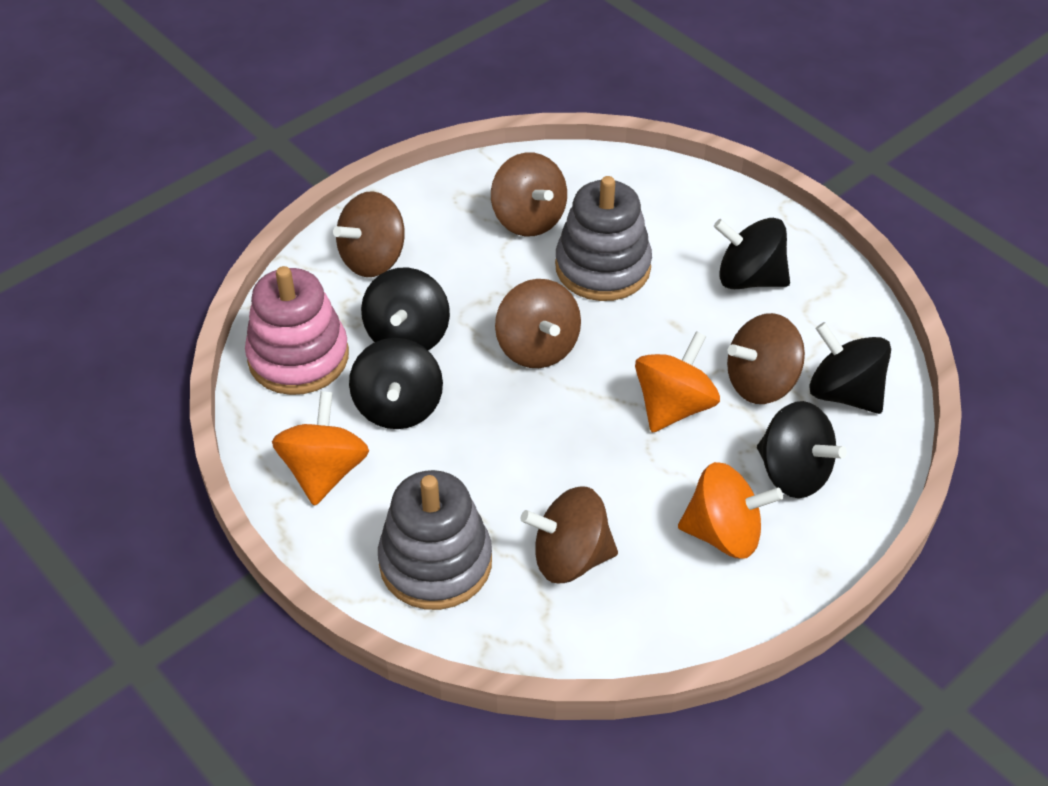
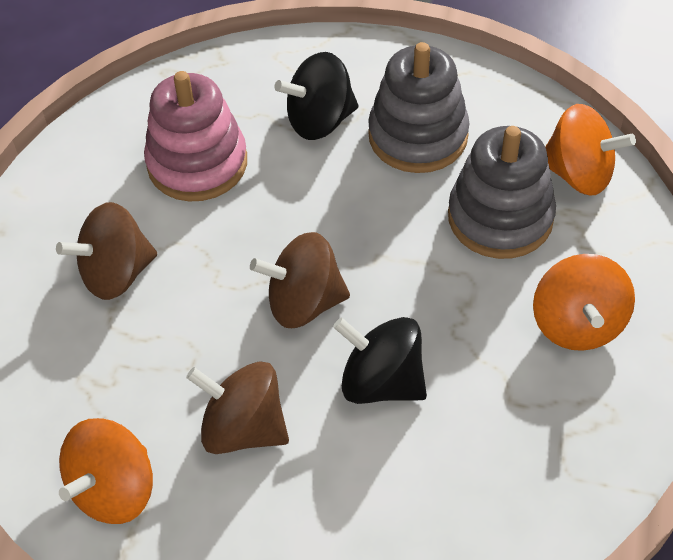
black spinning top: [349,338,443,429] [361,268,450,350] [714,218,790,289] [757,401,847,498] [809,322,891,414] = 5 -> [275,52,359,140] [333,317,427,404] = 2
brown spinning top: [333,191,405,277] [491,153,567,236] [495,279,581,368] [521,487,618,583] [727,313,805,404] = 5 -> [56,202,157,300] [186,361,289,454] [250,232,350,328] = 3

